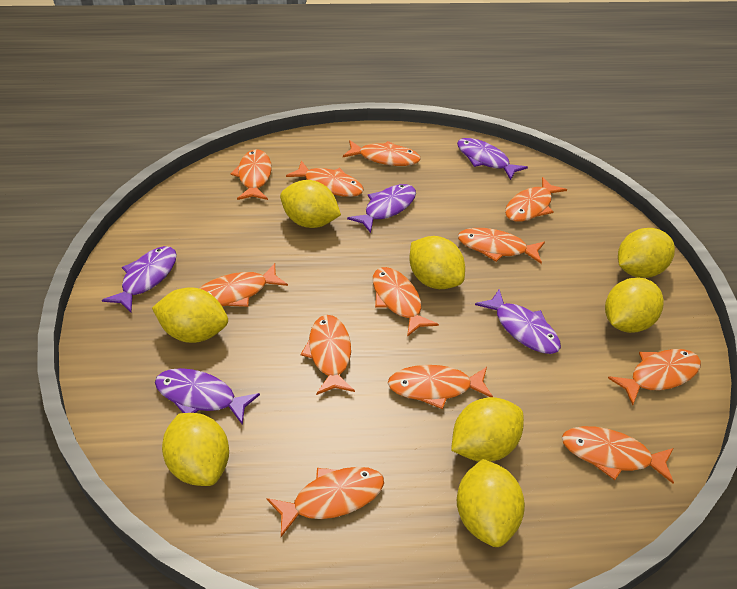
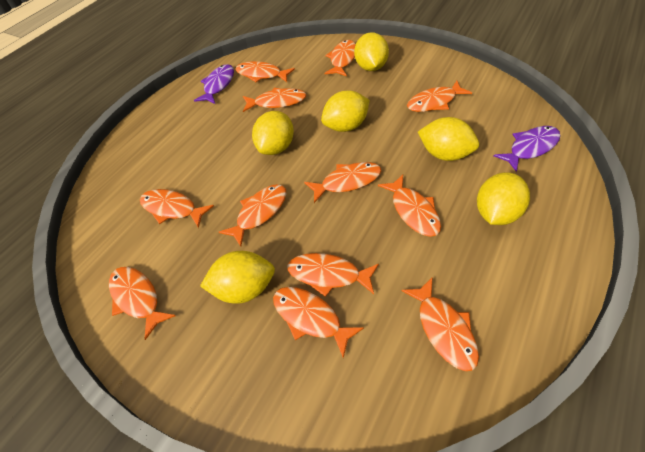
purple fish: [102,246,177,312] [155,368,260,425] [347,184,416,233] [457,138,528,180] [475,289,561,354] = 5 -> [194,64,234,104] [493,126,561,172] = 2
yellow lemon: [152,287,228,343] [162,413,229,486] [280,180,341,228] [409,236,465,289] [451,397,524,462] [457,459,525,547] [605,278,664,333] [618,228,675,278] = 8 -> [200,251,275,304] [252,111,294,155] [321,90,370,132] [354,33,389,71] [418,117,479,161] [477,172,530,225] = 6

